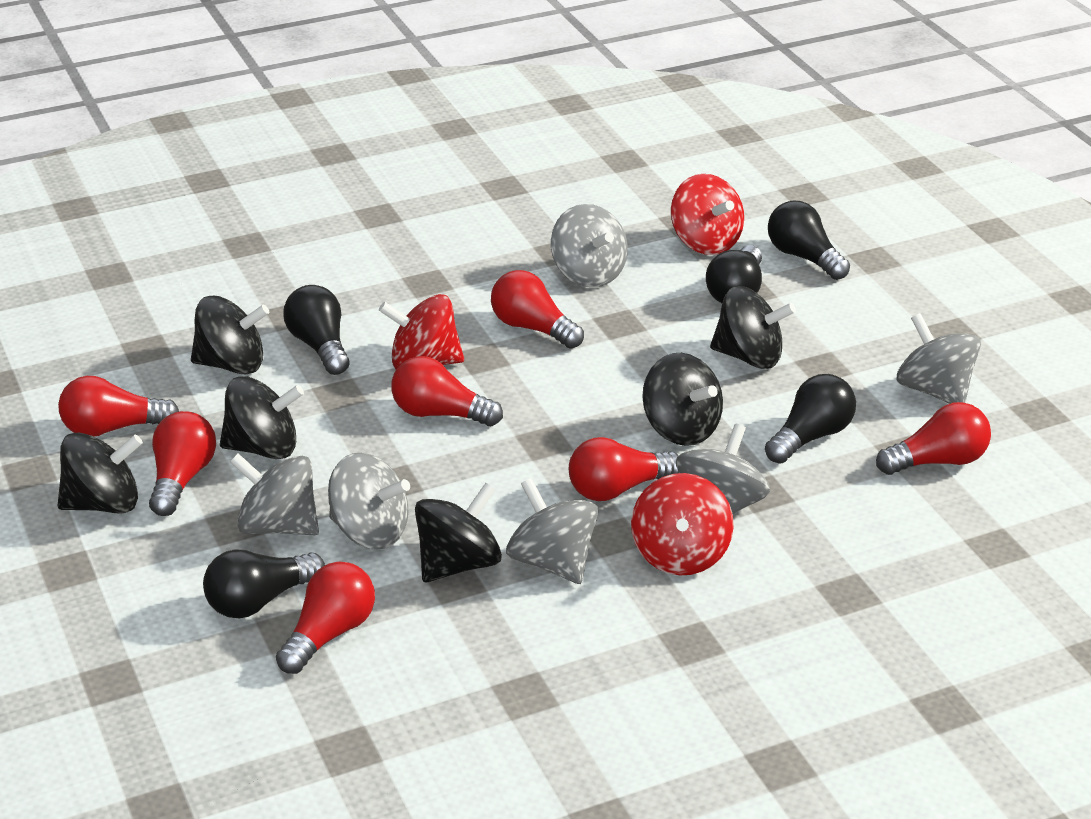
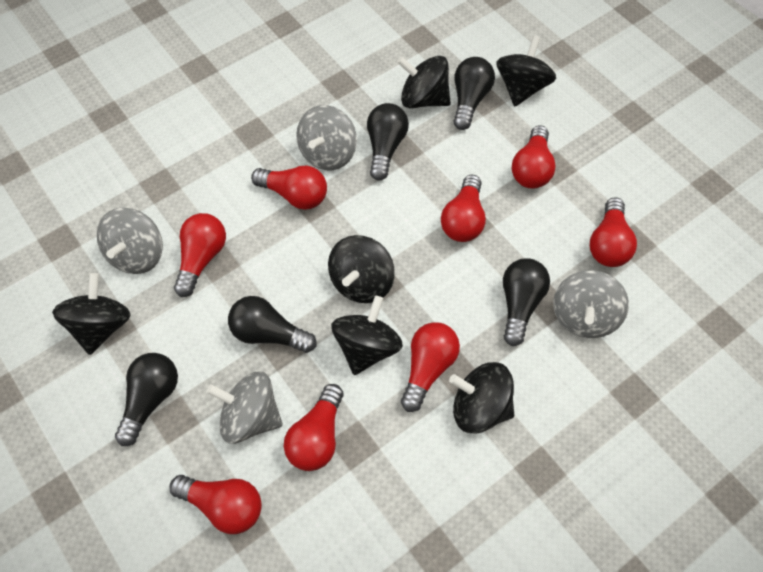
grey spinning top: [230,453,319,535] [328,453,410,550] [506,478,598,584] [551,204,628,287] [676,424,770,514] [897,313,981,404] = 6 -> [97,208,163,274] [206,371,283,444] [296,105,357,170] [553,270,629,338] = 4
red light bulb: [58,376,179,437] [149,411,216,516] [276,562,375,674] [391,356,503,426] [491,270,584,349] [569,437,679,501] [876,402,991,475] = 7 -> [170,475,262,534] [174,213,226,297] [251,166,327,210] [284,384,344,471] [401,322,460,412] [441,175,486,242] [512,125,556,189] [590,197,637,267] = 8
red spinning top: [379,294,464,369] [631,473,734,575] [671,174,744,255] = 3 -> none = 0

